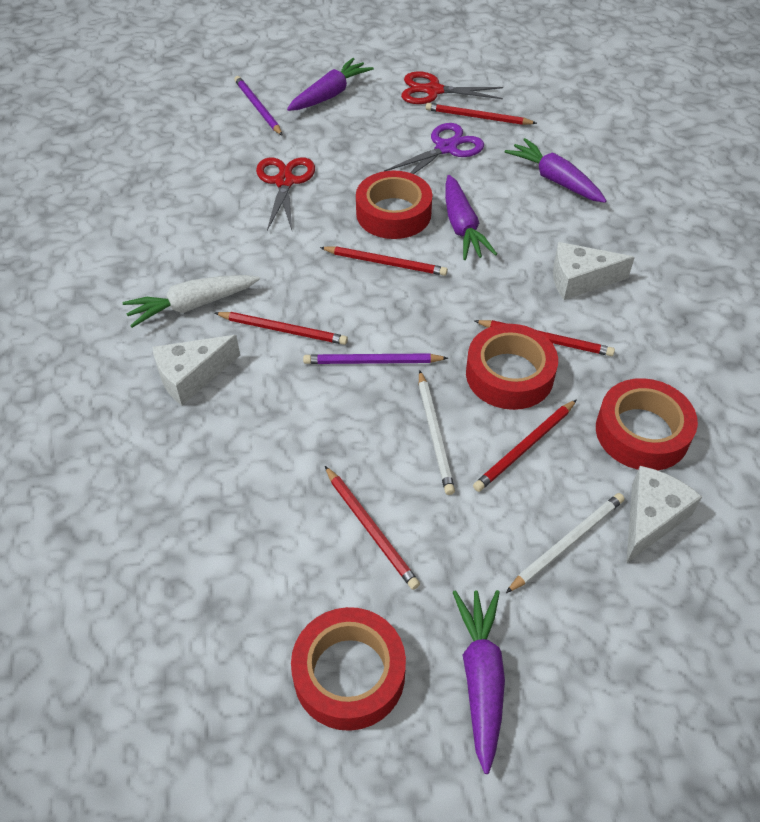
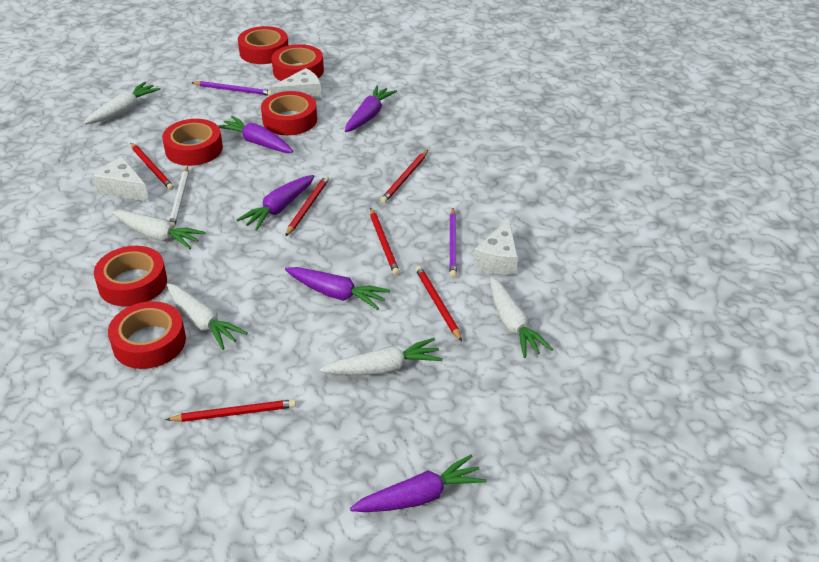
purple carrot: [287,58,374,111] [445,175,497,260] [453,590,505,774] [505,138,607,203] = 4 -> [218,116,293,153] [236,175,315,230] [285,267,390,310] [345,85,397,132] [350,454,486,512] = 5
purple scissors: [384,123,484,174] = 1 -> none = 0
red scissors: [256,158,315,231] [401,71,503,104] = 2 -> none = 0
red tape: [291,607,406,731] [356,171,432,239] [466,324,558,410] [596,378,698,470] = 4 -> [94,246,167,307] [108,301,186,369] [162,119,223,166] [238,26,288,64] [261,91,317,135] [272,44,324,81] = 6
white carrot: [123,275,260,328] = 1 -> [84,82,161,124] [112,211,206,249] [167,283,247,350] [320,338,443,376] [490,277,553,358] = 5
white pencil: [419,370,455,495] [506,493,625,593] = 2 -> [170,166,189,229] = 1

